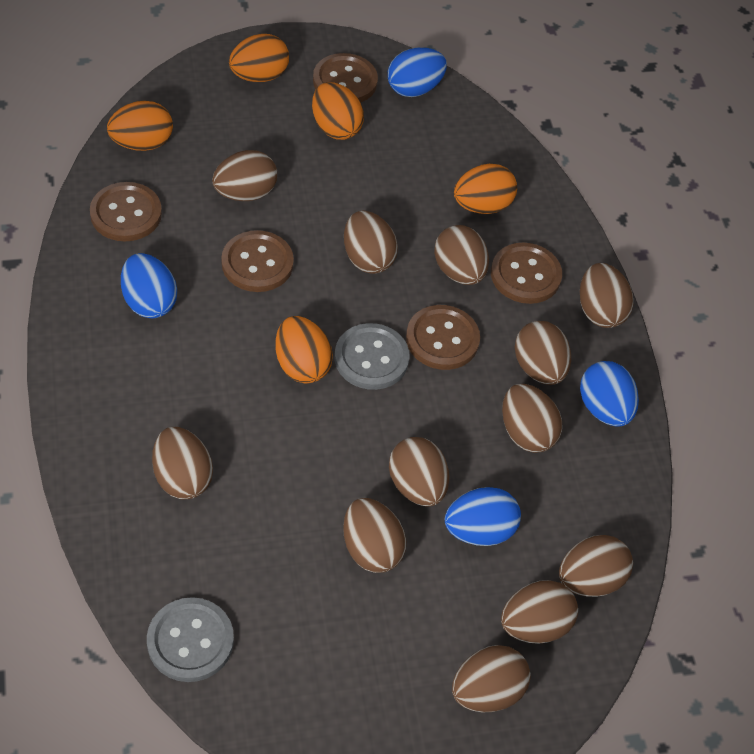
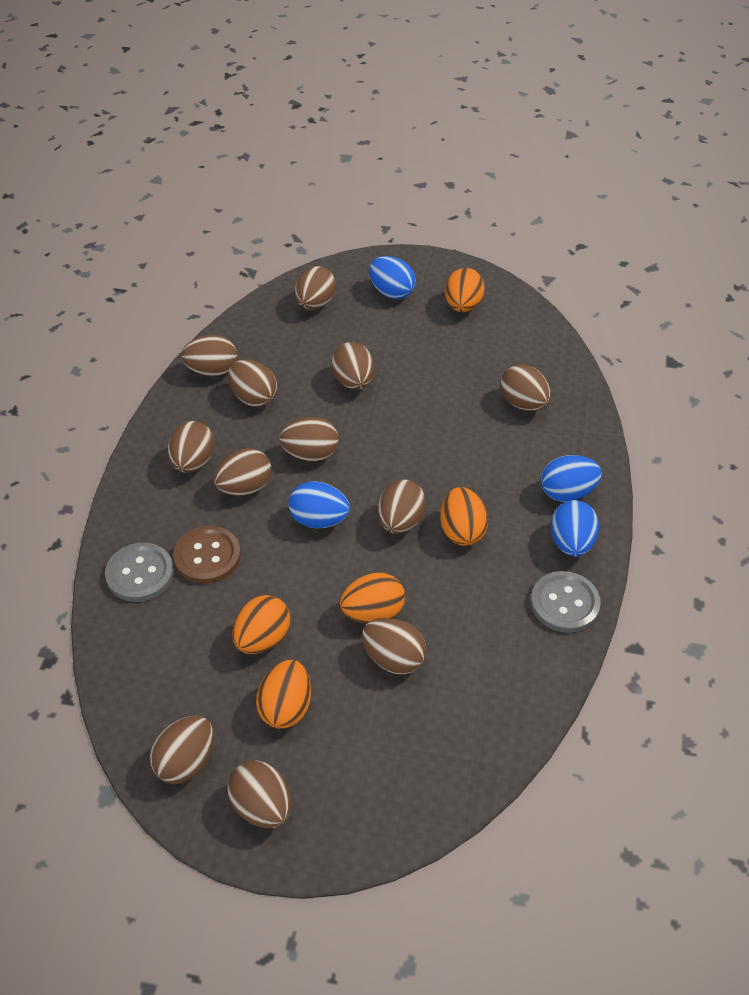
brown button: [90,182,162,241] [221,230,294,292] [313,53,378,102] [406,305,480,370] [491,243,562,304] = 5 -> [173,526,241,584] = 1

